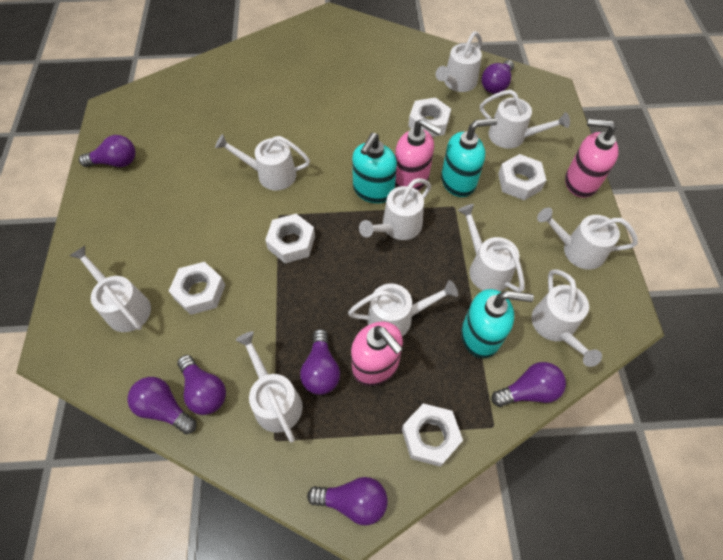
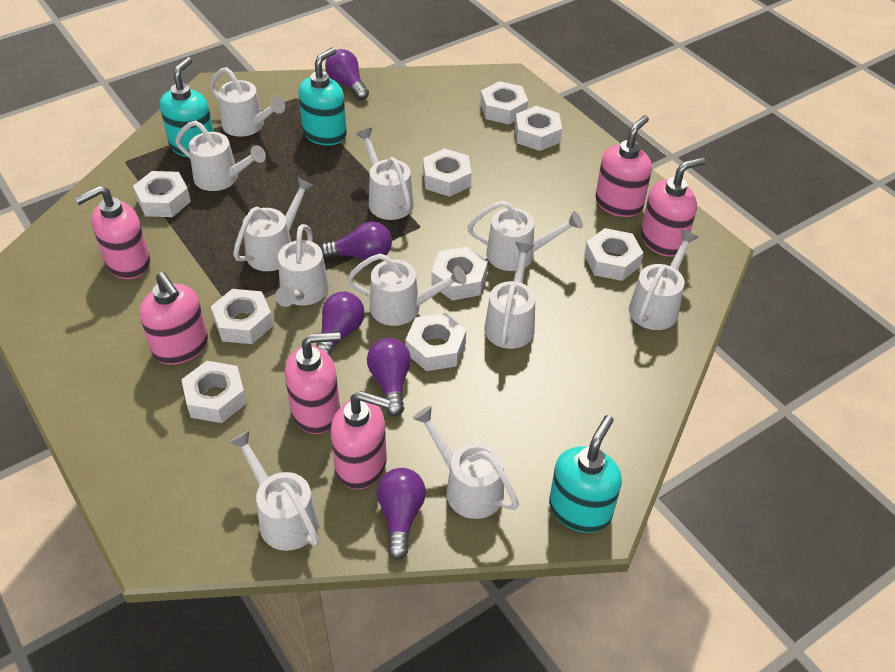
pink soap dispenser: [351,322,403,386] [395,119,442,191] [565,119,619,198] = 3 -> [75,185,150,279] [140,272,208,365] [285,332,341,434] [331,391,391,489] [595,115,652,217] [641,157,706,257] = 6
purple light bulb: [79,135,136,167] [127,377,197,434] [177,355,226,415] [300,329,340,395] [307,477,388,525] [482,60,514,94] [491,362,566,407] = 7 -> [316,292,365,355] [320,222,392,261] [325,49,369,100] [367,338,411,416] [377,468,426,560] = 5
white nut: [169,262,225,315] [265,214,315,263] [402,403,463,467] [408,97,451,137] [498,154,547,200] = 5 -> [133,171,191,217] [181,361,247,423] [211,289,273,344] [405,313,466,371] [423,148,472,197] [431,247,488,301] [480,81,528,124] [515,106,562,151] [584,228,643,281] = 9
white watering can: [69,246,151,332] [215,134,310,190] [236,331,303,442] [348,280,458,337] [359,178,431,240] [435,31,482,92] [458,204,525,292] [480,90,570,149] [531,269,602,367] [537,207,638,270] = 10 -> [175,120,266,191] [210,67,285,137] [229,430,319,551] [233,177,314,271] [275,224,329,307] [347,254,467,326] [356,128,414,220] [412,406,519,519] [467,201,583,271] [484,242,535,349] [629,229,699,330] = 11

